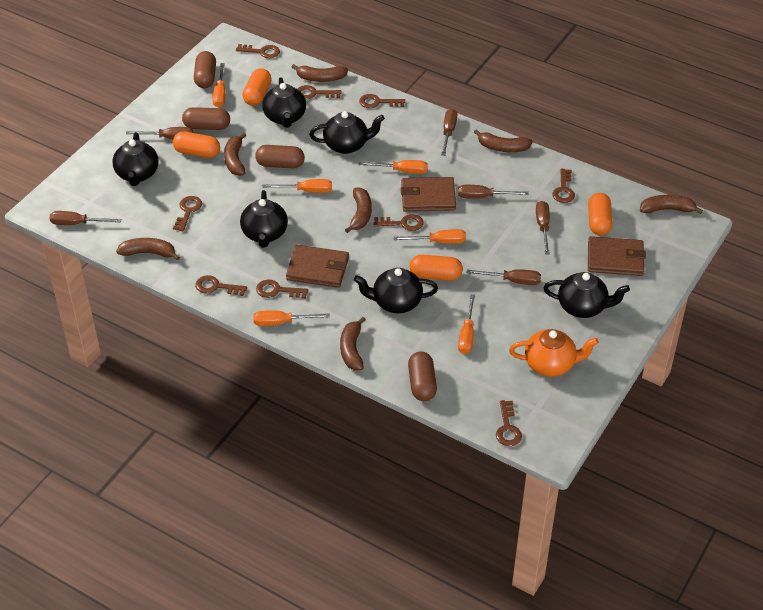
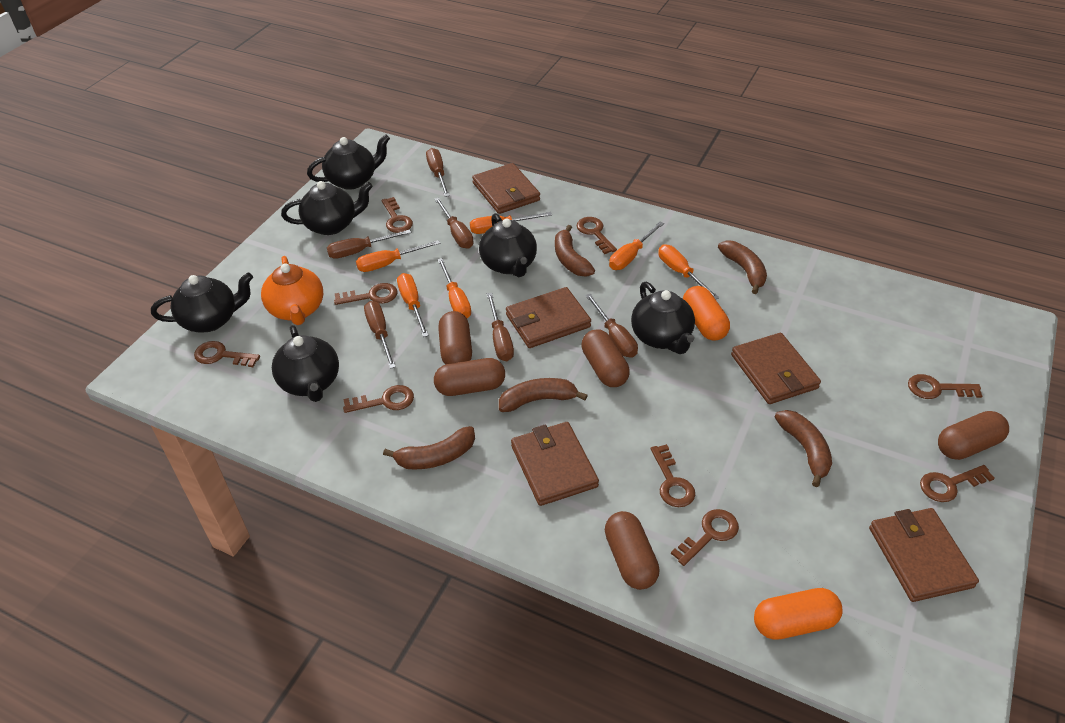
brown banana: [116,238,180,261] [224,133,246,176] [292,64,348,82] [340,317,366,370] [345,187,372,233] [474,129,533,152] [640,195,703,214] = 7 -> [383,426,475,470] [499,378,588,412] [555,225,595,277] [718,241,767,294] [775,410,832,487] = 5
brown capsule: [182,107,230,130] [194,51,216,88] [255,145,305,168] [408,351,437,401] = 4 -> [434,358,505,396] [438,311,472,364] [581,329,630,387] [605,511,660,590] [938,411,1009,460] = 5
brown wallet: [286,245,349,288] [401,177,456,212] [588,236,646,276] = 3 -> [472,163,540,214] [506,287,591,348] [511,422,599,506] [731,333,821,404] [869,508,979,602] = 5
orange capsule: [173,131,220,158] [242,68,272,106] [410,255,463,281] [588,193,613,235] = 4 -> [683,286,730,341] [754,588,842,640] = 2

